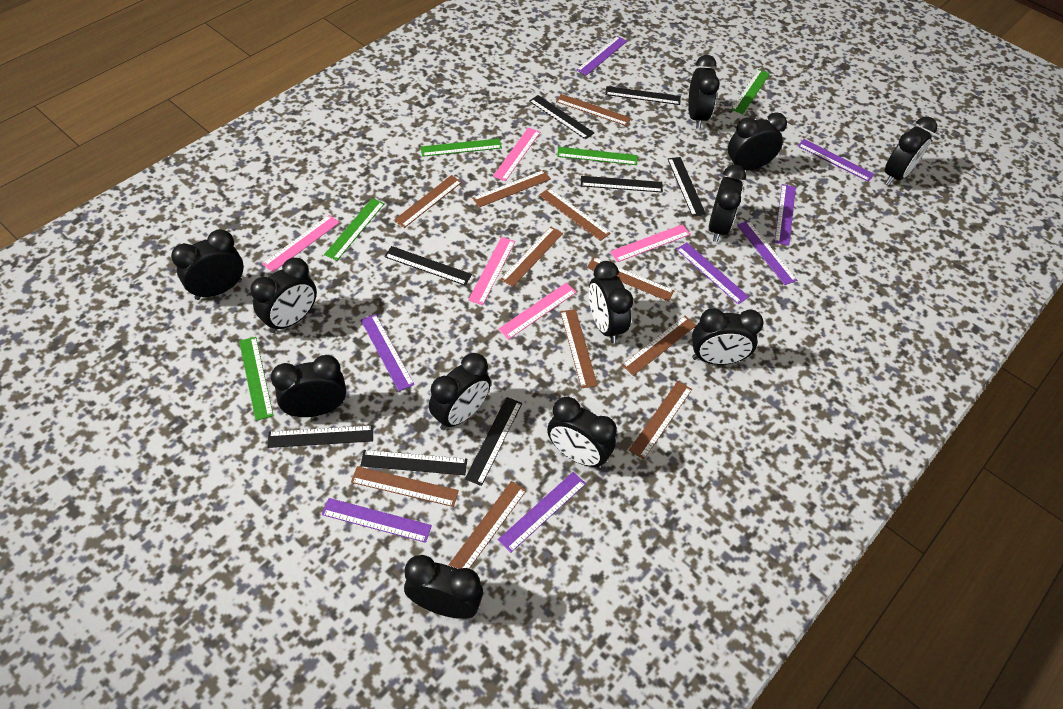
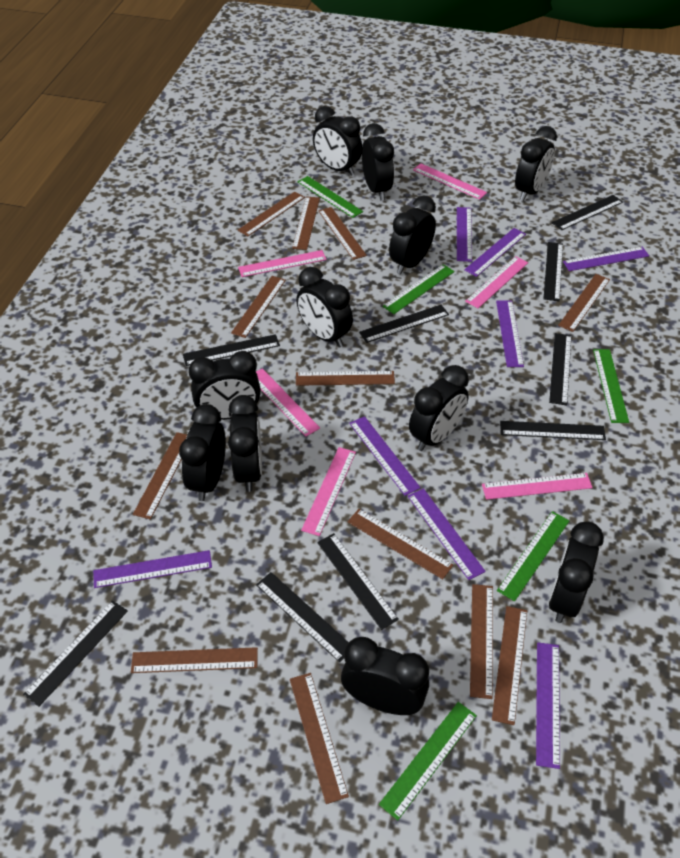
black clock: [171,229,243,300] [250,258,317,333] [271,355,346,417] [404,555,483,619] [429,353,491,430] [547,397,617,468] [589,261,633,343] [688,55,720,129] [692,308,764,365] [709,165,746,242] [728,112,787,170] [885,116,937,185] = 12 -> [179,404,226,501] [189,351,261,420] [228,395,262,492] [296,267,353,347] [313,106,362,176] [341,637,429,715] [362,123,394,201] [389,195,436,275] [409,365,469,451] [515,126,557,201] [549,521,604,623] = 11
black ruler: [267,425,373,448] [360,450,467,475] [384,246,472,286] [465,397,522,486] [529,95,594,140] [581,176,663,193] [605,86,681,105] [668,157,706,217] = 8 -> [23,600,128,707] [183,334,280,366] [256,572,349,662] [317,533,399,630] [359,305,449,343] [500,421,606,440] [543,242,563,301] [549,333,572,405] [552,195,623,230] = 9
brown ruler: [351,466,459,507] [393,175,462,228] [449,481,527,569] [472,170,551,208] [500,227,563,287] [539,188,610,241] [556,94,631,126] [560,309,598,388] [587,257,675,302] [622,316,696,376] [629,381,692,460] = 11 -> [131,647,258,673] [133,432,187,519] [231,276,286,338] [238,192,305,236] [290,673,349,804] [292,196,320,250] [296,371,395,386] [318,207,367,260] [348,509,453,579] [470,584,493,699] [492,606,527,725] [558,274,610,332] = 12
pink ruler: [262,215,340,272] [468,237,515,305] [493,127,541,181] [498,283,577,339] [610,224,690,262] = 5 -> [238,250,327,277] [256,368,320,437] [301,447,356,536] [413,164,487,200] [465,256,528,308] [482,473,593,500] = 6

